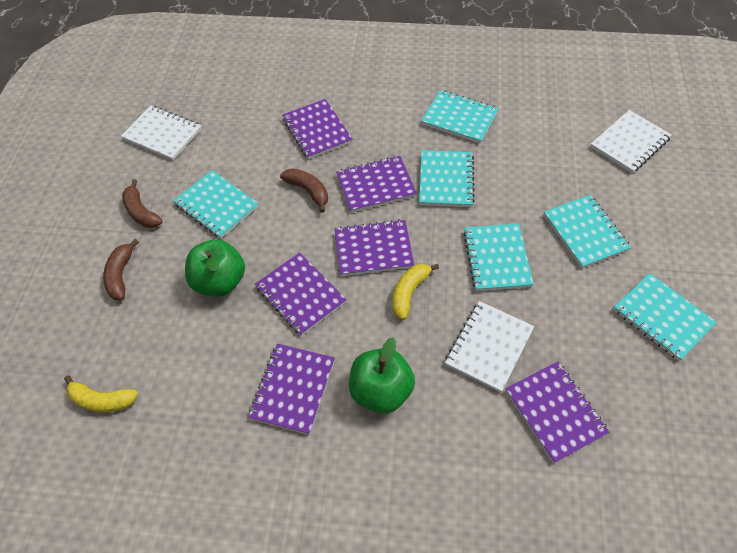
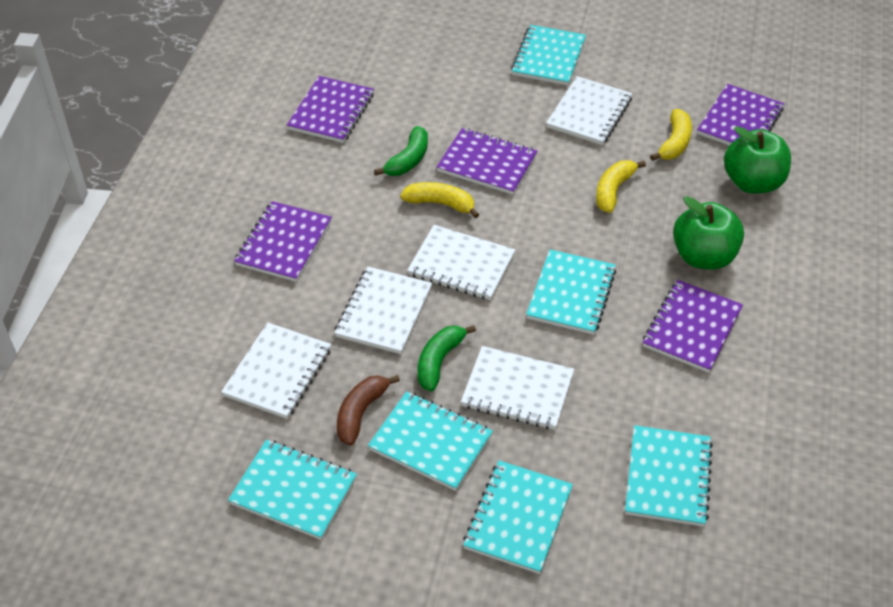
brown banana: [103,239,139,300] [122,179,163,228] [280,168,328,213] = 3 -> [337,375,400,446] = 1
green banana: none = 0 -> [374,126,428,176] [418,325,476,391] = 2
purple notebook: [248,344,335,435] [255,253,347,336] [282,99,353,159] [335,219,414,276] [336,156,417,213] [505,362,609,463] = 6 -> [234,201,332,282] [287,76,374,143] [437,128,537,195] [643,280,743,373] [697,84,784,146] = 5
white notebook: [121,105,202,160] [445,301,534,393] [590,110,672,173] = 3 -> [221,323,331,419] [334,267,432,354] [407,225,516,300] [461,346,574,430] [546,76,632,145] = 5
yellow banana: [64,375,138,413] [392,264,439,320] = 2 -> [400,182,479,218] [596,160,646,213] [650,109,692,161] = 3

